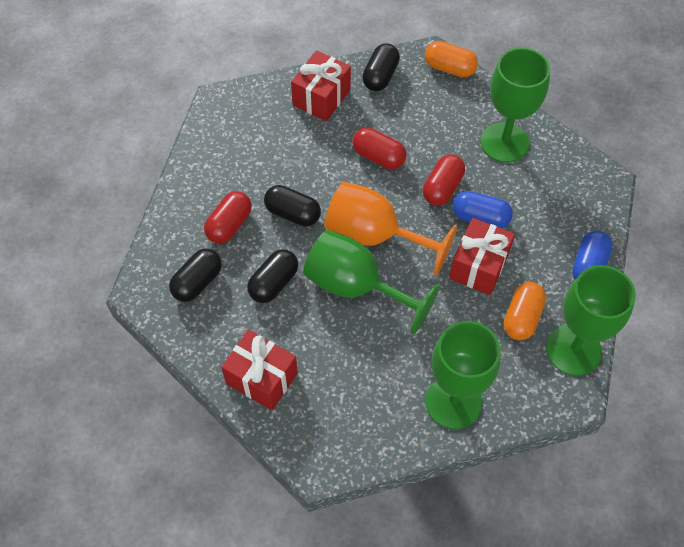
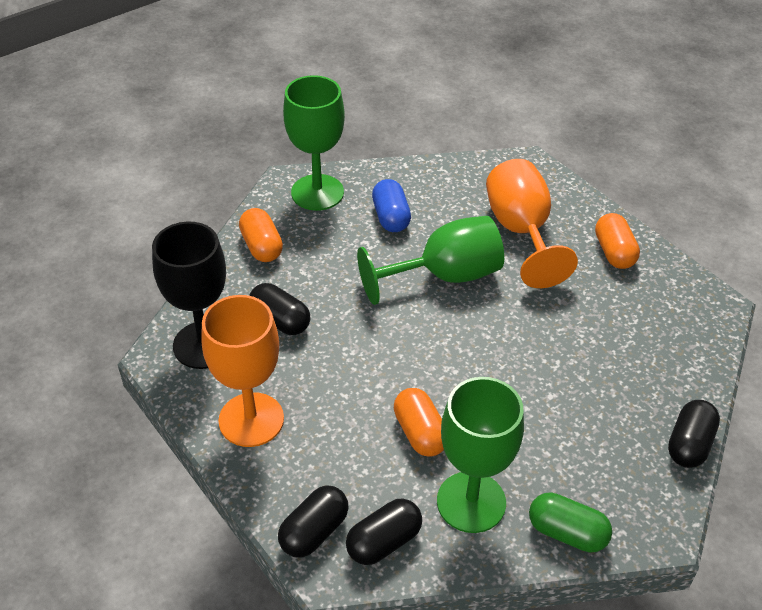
black goblet: none = 0 -> [152,222,226,369] = 1
blue capsule: [453,191,513,228] [572,230,613,280] = 2 -> [372,179,411,232] = 1
green capsule: none = 0 -> [529,492,612,553] = 1
green goblet: [303,230,439,335] [425,321,501,429] [481,47,550,163] [546,265,636,376] = 4 -> [283,75,345,211] [357,216,504,305] [437,377,524,533] = 3
orange capsule: [425,41,478,77] [504,282,546,341] = 2 -> [239,208,283,262] [394,388,444,457] [595,213,640,269] = 3
orange goblet: [325,182,457,275] = 1 -> [201,295,284,447] [486,159,578,288] = 2
red capsule: [204,191,252,244] [352,128,407,169] [423,154,465,206] = 3 -> none = 0
red gift: [221,330,298,411] [291,50,351,121] [449,218,515,295] = 3 -> none = 0

